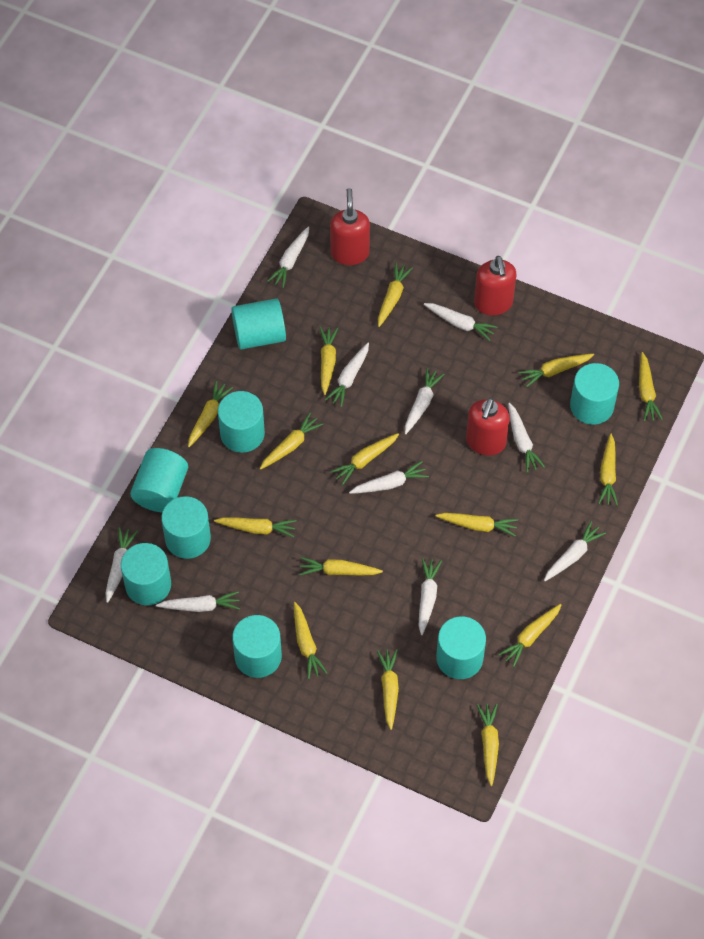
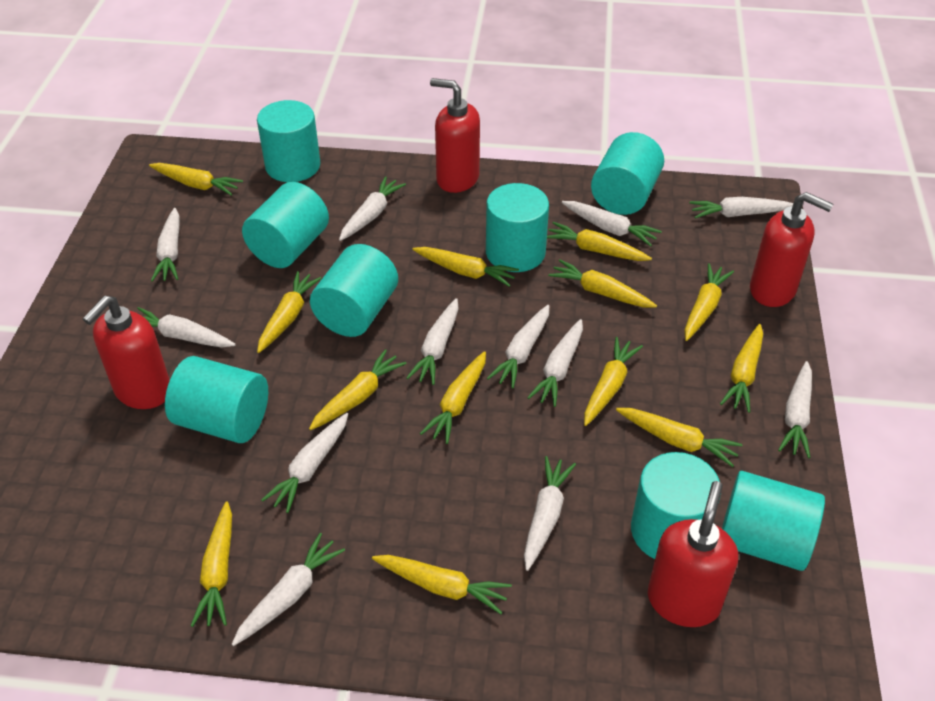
red soap dispenser: [330,188,370,265] [466,398,510,455] [474,256,516,315] = 3 -> [83,296,170,409] [430,78,480,193] [648,481,738,627] [750,192,833,307] = 4
white carrot: [105,527,138,603] [156,591,240,612] [267,227,309,288] [325,343,369,407] [349,461,429,494] [405,368,445,435] [419,558,442,635] [424,303,498,341] [508,403,545,473] [544,521,606,581] = 10 -> [137,307,236,348] [151,208,179,282] [231,533,345,646] [261,413,348,513] [339,177,406,241] [406,298,459,385] [487,305,549,389] [524,456,576,571] [527,319,583,407] [562,201,662,247] [689,197,793,219] [778,361,812,458] = 12
yellow carrot: [188,381,233,447] [214,517,297,537] [260,413,323,470] [294,602,328,679] [299,557,383,576] [319,327,338,395] [331,433,399,485] [377,649,399,730] [378,263,413,327] [436,513,518,536] [477,704,499,786] [498,604,561,667] [519,354,594,387] [598,434,618,506] [639,352,663,421] = 15 -> [149,163,243,196] [191,501,232,627] [257,271,321,353] [309,349,406,430] [372,555,512,614] [412,247,519,287] [420,351,486,444] [547,222,652,261] [548,259,657,308] [584,337,643,426] [616,408,742,467] [684,263,734,341] [720,324,763,413] = 13

